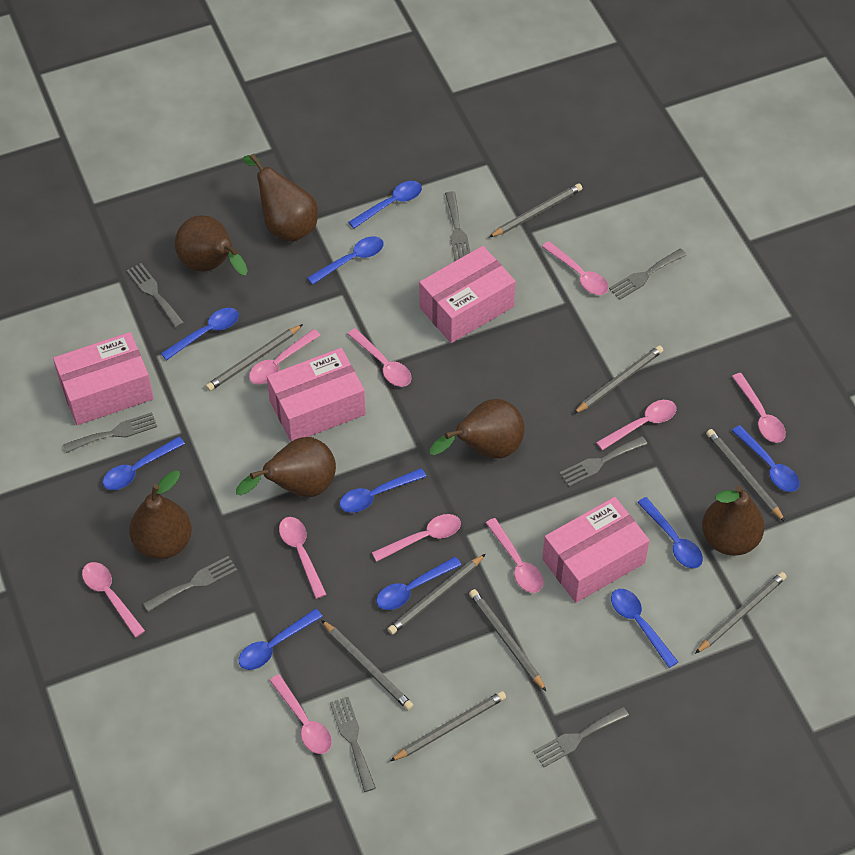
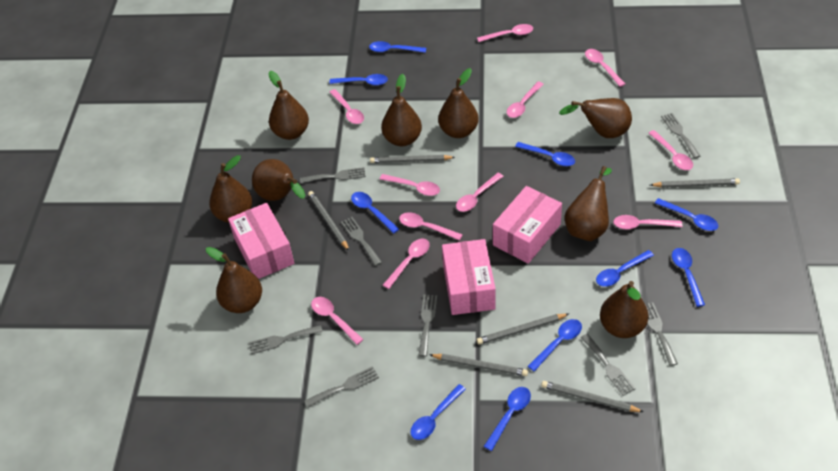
brown pear: [129,470,192,559] [175,215,248,276] [236,437,336,497] [243,154,318,242] [430,399,525,459] [702,485,764,556] = 6 -> [206,247,262,313] [209,155,252,223] [252,159,305,201] [268,71,309,140] [381,74,422,146] [438,68,479,138] [559,98,632,138] [565,166,612,241] [600,281,648,338] = 9
grey pencil: [206,324,303,391] [321,620,413,710] [388,554,486,635] [390,691,506,761] [469,589,547,692] [488,183,582,238] [573,345,663,414] [695,572,787,654] [706,429,785,522] = 9 -> [308,191,349,251] [370,155,455,163] [430,354,528,376] [477,313,569,345] [541,381,644,412] [650,179,740,188] = 6
pink box: [53,332,154,425] [267,348,366,442] [419,246,516,343] [542,497,650,603] = 4 -> [228,203,294,279] [442,239,496,315] [493,186,562,264] = 3
pink spoon: [82,562,145,637] [249,329,320,384] [269,674,332,754] [279,517,327,599] [348,328,412,387] [372,514,461,562] [486,518,544,593] [542,241,609,295] [596,400,677,450] [732,373,786,443] = 10 -> [311,297,364,345] [330,89,364,124] [380,174,440,196] [383,239,430,289] [399,212,463,241] [456,173,504,212] [477,24,533,42] [507,81,544,118] [585,49,625,87] [613,215,682,229] [649,130,693,170] = 11

